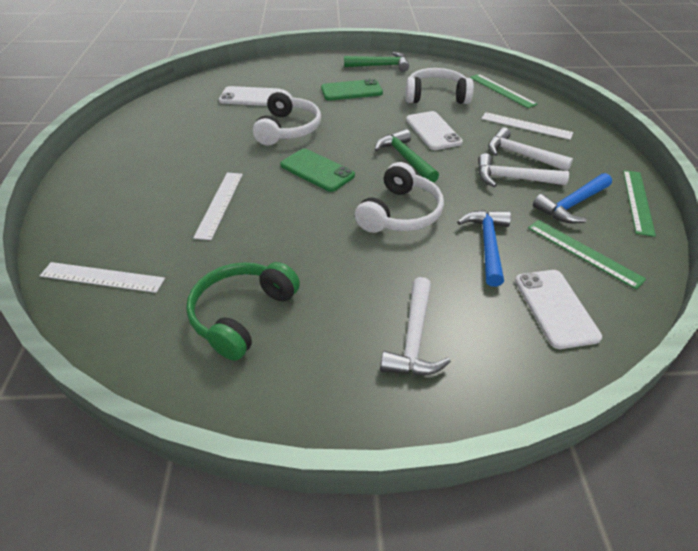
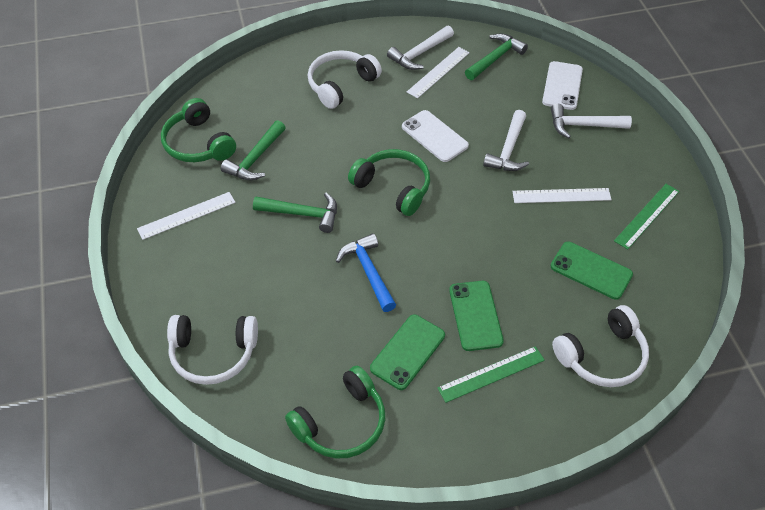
blue hammer: [457,210,511,287] [533,173,612,224] = 2 -> [336,233,396,312] = 1
green hammer: [344,52,409,72] [375,129,439,183] = 2 -> [221,120,286,181] [253,193,337,233] [465,33,528,80] = 3
green headphones: [186,262,300,361] = 1 -> [161,98,236,162] [285,366,385,458] [348,149,430,216] = 3
green phone: [280,149,355,192] [321,79,383,101] = 2 -> [370,314,445,390] [449,281,504,351] [551,242,633,300] = 3
green ruler: [470,74,537,108] [528,220,646,289] [623,170,656,237] = 3 -> [438,346,545,403] [614,184,679,250] = 2
white phone: [219,86,279,106] [406,111,463,150] [515,270,602,349] = 3 -> [402,110,469,162] [542,61,583,110] = 2

